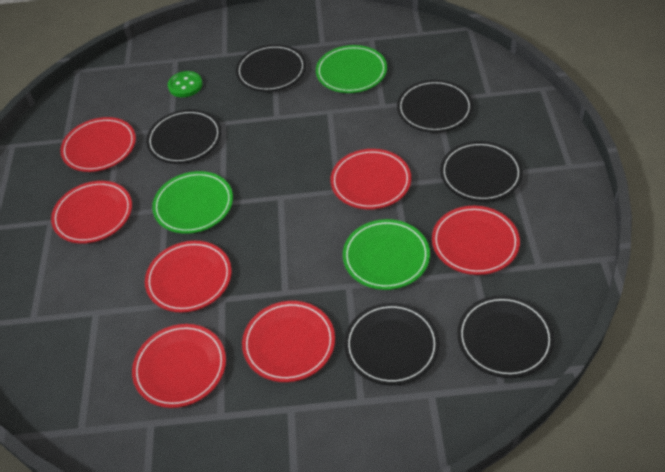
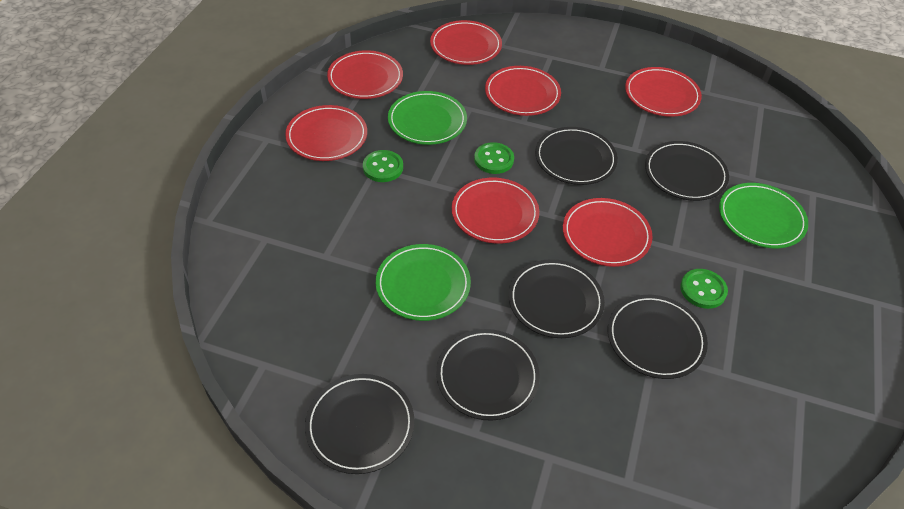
green button: [168,71,202,97] = 1 -> [363,150,403,182] [474,142,514,174] [680,269,728,309] = 3

